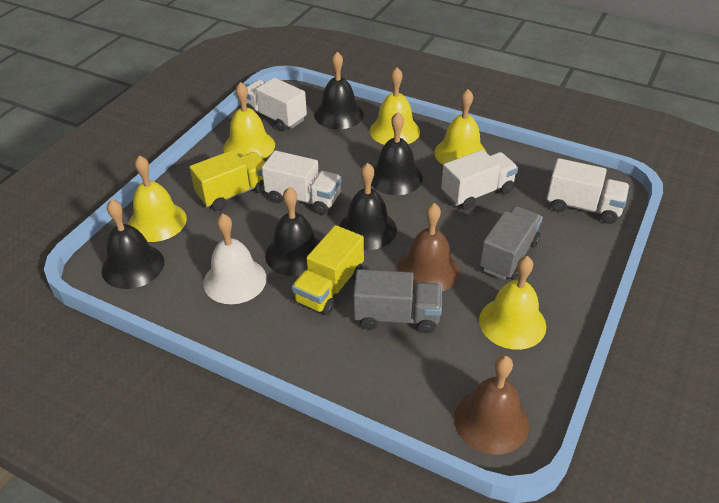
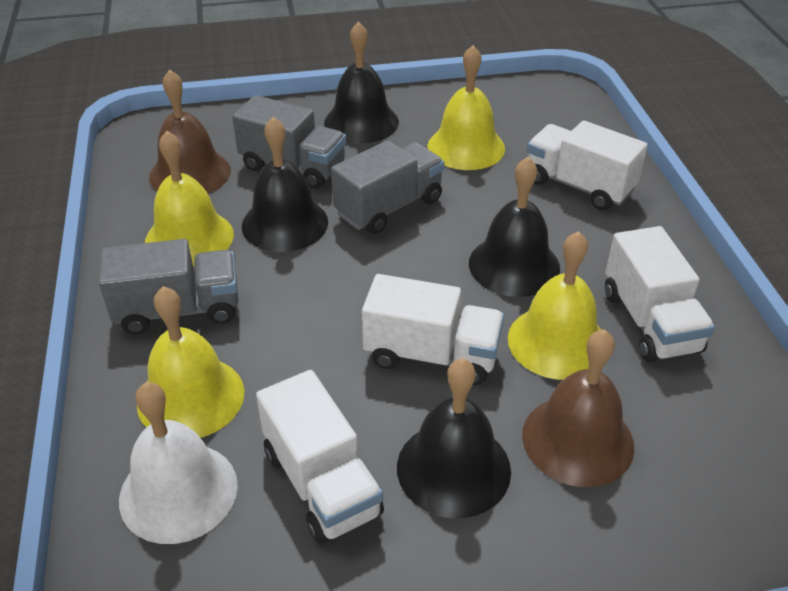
black bell: [102,199,164,289] [265,187,320,276] [315,52,364,129] [339,163,397,250] [371,112,423,195] = 5 -> [242,117,328,252] [324,21,399,144] [397,358,511,518] [469,157,560,297] = 4
grey truck: [353,269,442,333] [480,206,543,280] = 2 -> [99,239,238,335] [232,95,346,188] [331,140,444,234] = 3
yellow bell: [128,155,187,242] [223,82,275,159] [370,67,420,145] [435,89,487,165] [479,256,546,350] = 5 -> [137,286,244,438] [145,131,234,267] [427,45,505,170] [508,231,601,380] = 4
yellow truck: [190,150,265,211] [292,225,364,315] = 2 -> none = 0

